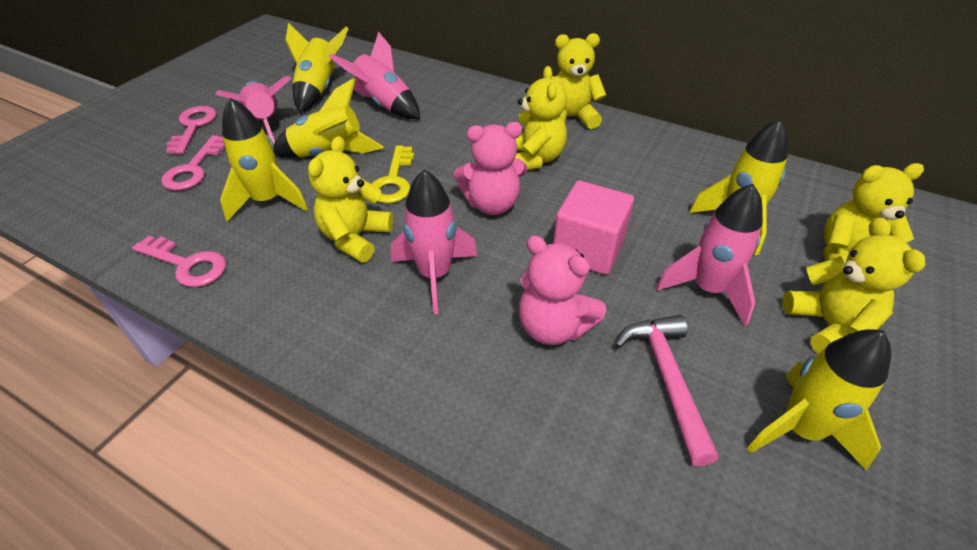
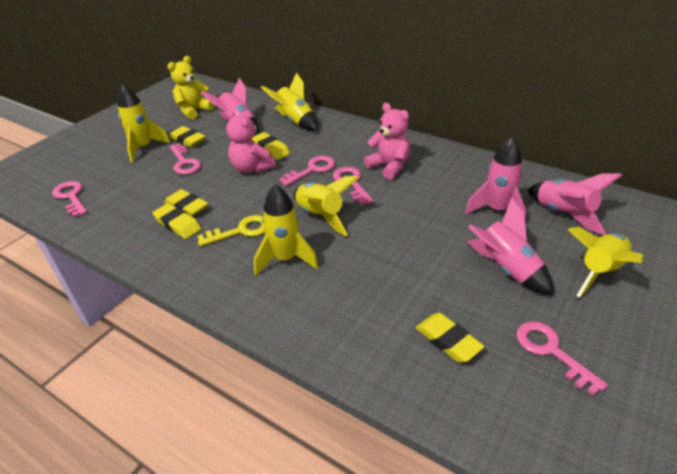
pink cube: [553,181,634,275] = 1 -> none = 0
pink hammer: [615,315,719,466] = 1 -> none = 0
pink key: [132,236,226,287] [161,135,225,190] [166,106,217,154] = 3 -> [52,181,87,217] [169,143,201,175] [279,156,335,186] [333,167,373,205] [516,321,608,396] = 5
yellow eraser: none = 0 -> [152,203,201,239] [164,189,208,217] [169,126,206,147] [252,132,290,160] [416,313,485,363] = 5
yellow teddy bear: [308,136,393,263] [515,66,567,170] [552,33,606,129] [782,218,925,354] [823,163,924,263] = 5 -> [167,56,215,120] = 1

